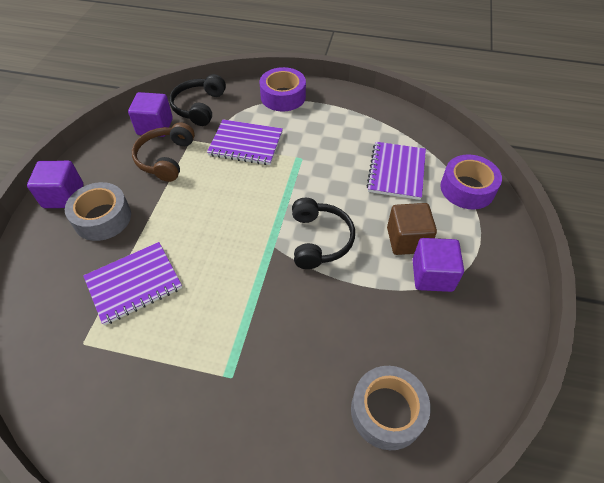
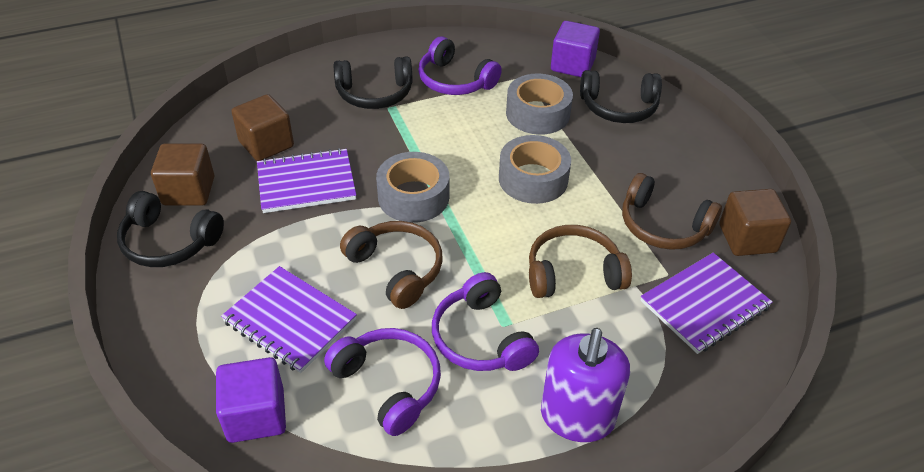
black headphones: [169,74,226,126] [292,198,355,269] = 2 -> [117,191,224,267] [333,57,413,109] [580,70,662,123] = 3
brown cube: [387,203,437,255] = 1 -> [151,143,214,206] [231,94,294,161] [719,189,791,256] = 3
brown headphones: [132,122,195,182] = 1 -> [340,221,443,309] [529,225,632,298] [622,173,722,250] = 3
grey tape: [65,182,131,241] [351,366,431,450] = 2 -> [376,152,450,223] [499,135,571,204] [506,74,573,135] = 3
purple cube: [27,161,83,208] [128,92,173,137] [412,238,464,292] = 3 -> [216,357,286,443] [551,21,600,77] = 2
purple headphones: none = 0 -> [324,328,441,436] [418,36,502,95] [432,272,539,371] = 3
purple soap dispenser: none = 0 -> [541,328,630,442] = 1
purple tape: [260,67,306,111] [441,155,502,209] = 2 -> none = 0

